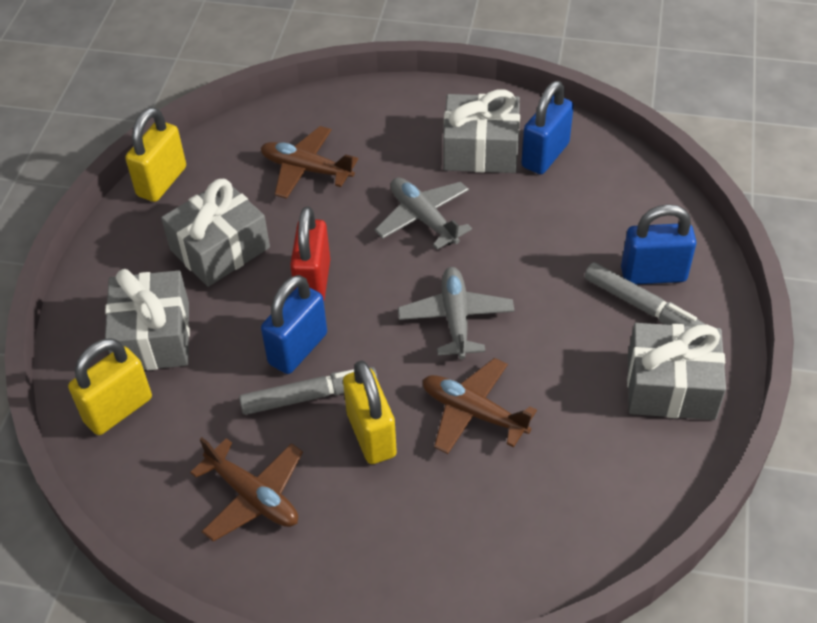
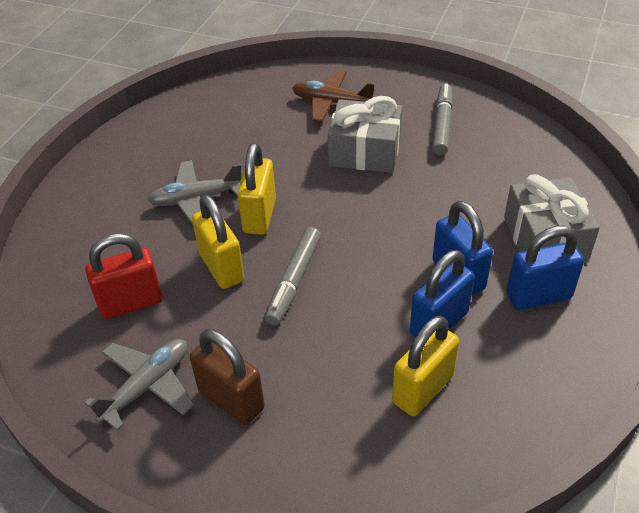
brown padlock: none = 0 -> [190,329,265,425] = 1
brown plane: [190,437,303,542] [261,126,358,199] [423,358,537,454] = 3 -> [292,70,375,122] = 1
grey gift: [105,269,190,370] [161,179,270,287] [443,89,520,173] [627,323,726,420] = 4 -> [328,96,402,173] [504,174,600,261] = 2

